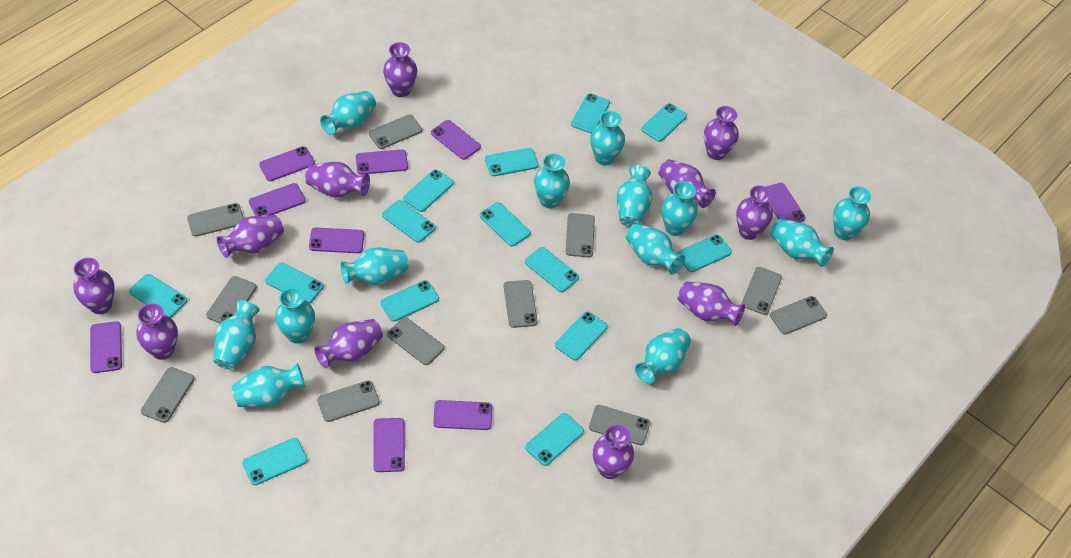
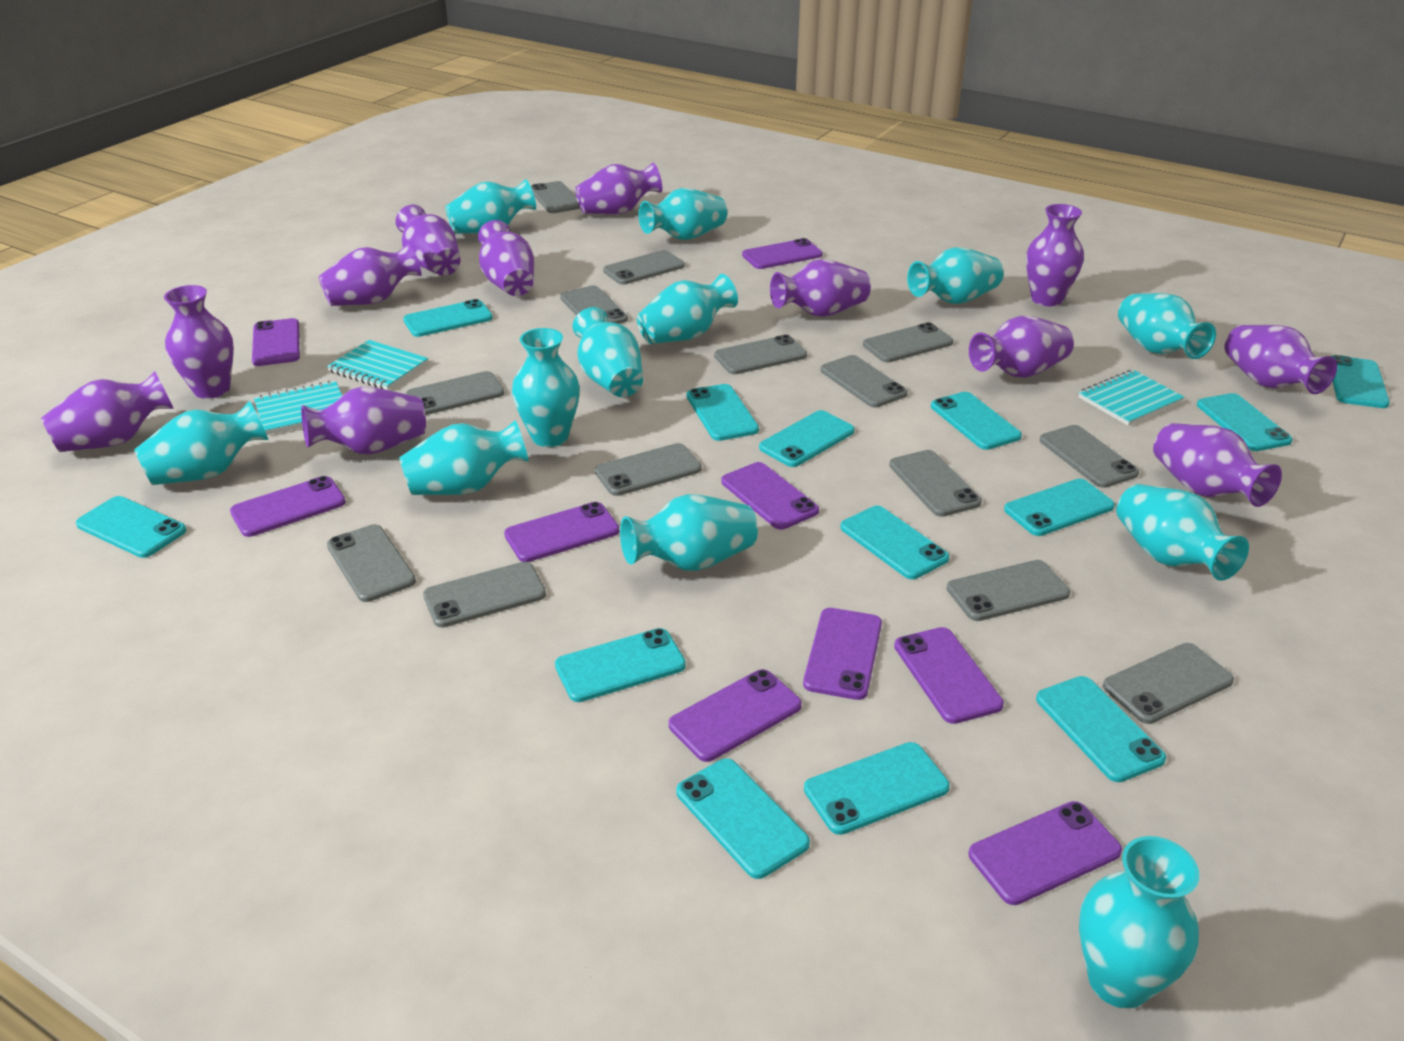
grey phone: [141,367,194,423] [187,203,244,237] [206,276,257,323] [317,380,380,422] [369,115,422,149] [387,317,444,365] [504,280,538,328] [566,213,595,257] [589,405,650,445] [742,267,782,315] [770,296,827,335] = 11 -> [327,524,416,602] [406,371,504,415] [423,562,546,627] [531,181,580,213] [560,286,628,324] [595,443,702,496] [603,250,685,285] [714,335,807,374] [821,355,908,407] [863,322,953,362] [889,450,982,517] [947,560,1070,621] [1040,425,1139,488] [1103,643,1234,724] = 14
purple vase: [73,258,115,314] [136,303,178,360] [217,215,284,258] [305,162,370,197] [314,319,383,368] [383,42,417,97] [593,425,634,479] [658,159,716,208] [678,282,745,326] [704,106,738,160] [736,185,773,240] = 11 -> [41,371,174,452] [164,285,234,399] [301,387,426,455] [318,243,422,306] [396,205,461,276] [478,220,534,296] [575,163,662,214] [770,259,871,317] [969,316,1074,378] [1026,204,1084,306] [1153,423,1282,507] [1225,325,1337,394] = 12
turquoise notebook: none = 0 -> [254,380,342,435] [327,340,428,390] [1079,370,1184,426] = 3
turquoise phone: [129,274,188,318] [242,438,308,485] [265,263,324,304] [380,280,439,322] [382,200,436,243] [403,169,454,212] [480,202,531,247] [485,148,539,176] [525,247,579,292] [525,413,584,466] [555,311,608,361] [571,93,610,133] [641,103,687,142] [677,234,732,272] = 14 -> [76,496,187,558] [403,299,493,337] [555,628,686,702] [676,758,810,879] [687,384,759,441] [759,410,855,467] [804,742,950,835] [840,506,949,579] [931,392,1022,450] [1004,479,1115,536] [1036,676,1166,782] [1197,393,1293,451] [1331,355,1390,408] = 13
turquoise vase: [213,300,260,370] [231,363,305,407] [275,288,315,344] [320,91,376,135] [341,248,409,285] [534,154,570,209] [590,111,625,166] [617,165,652,227] [626,223,685,275] [635,328,691,383] [662,181,698,236] [770,218,834,267] [833,186,871,240] = 13 -> [134,401,268,485] [399,420,529,495] [445,179,536,234] [512,328,580,447] [573,307,643,397] [620,494,758,571] [637,274,738,344] [638,188,727,240] [907,247,1003,304] [1079,836,1199,1009] [1116,484,1249,581] [1118,293,1216,359] = 12

